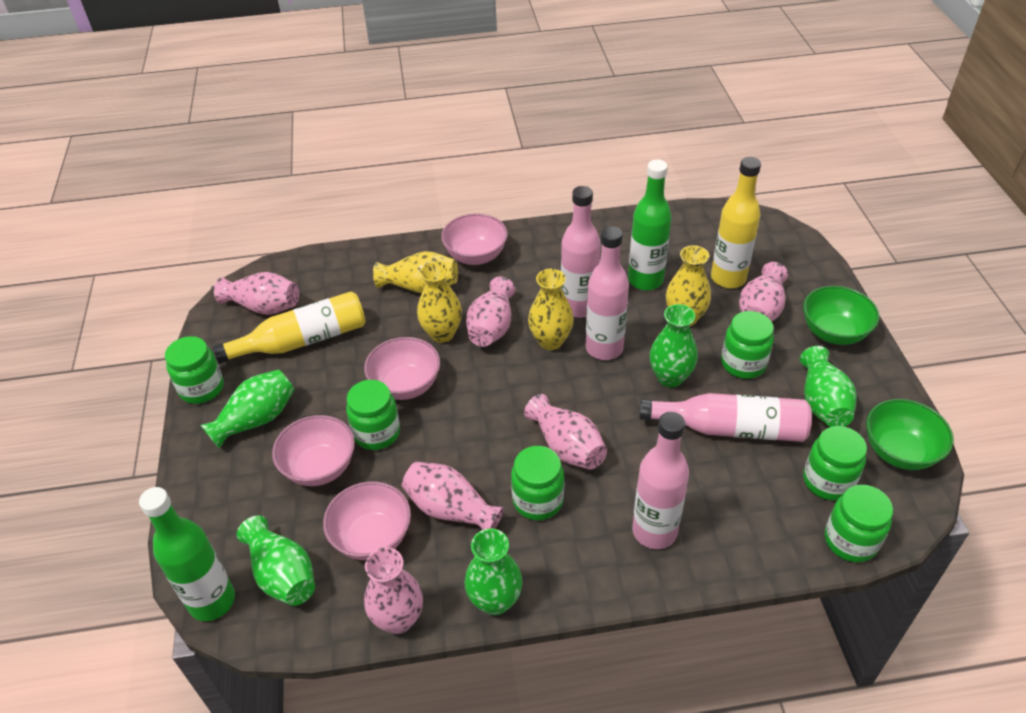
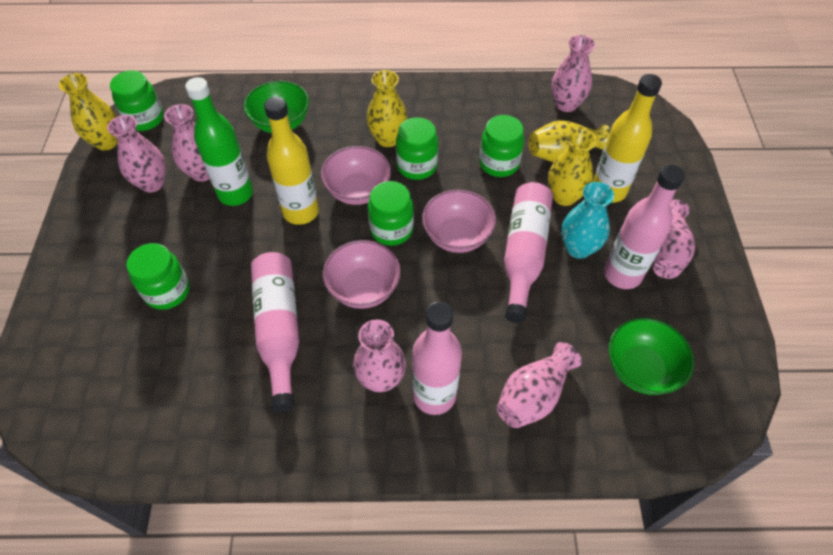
green bottle: [139,487,235,621] [628,160,672,290] = 2 -> [185,77,253,206] = 1
green jar: [165,336,224,404] [346,380,400,450] [511,446,564,520] [721,311,774,379] [803,426,867,501] [825,485,893,562] = 6 -> [110,70,164,131] [126,243,190,310] [368,181,414,246] [396,117,438,180] [479,115,524,177] = 5
green vase: [201,370,295,449] [237,515,315,606] [465,528,523,615] [650,304,698,387] [800,346,857,427] = 5 -> none = 0
pink bowl: [272,415,355,486] [323,481,411,560] [364,337,440,400] [441,214,508,265] = 4 -> [321,146,391,205] [323,240,401,309] [422,190,496,253] = 3
turquoise vase: none = 0 -> [562,182,614,259] = 1

